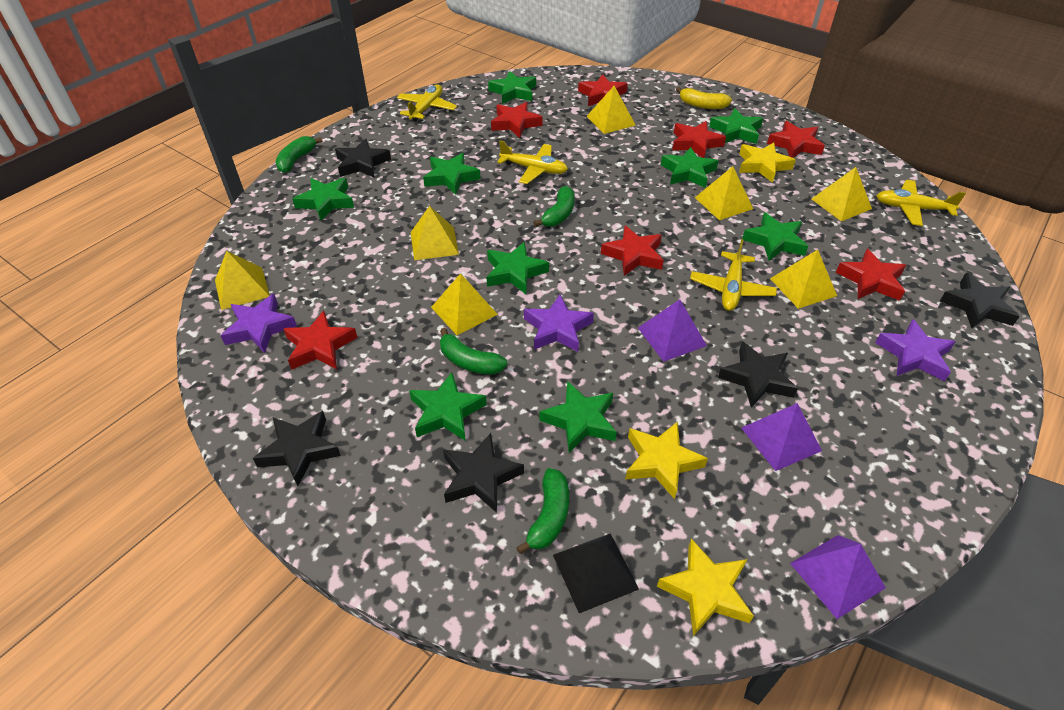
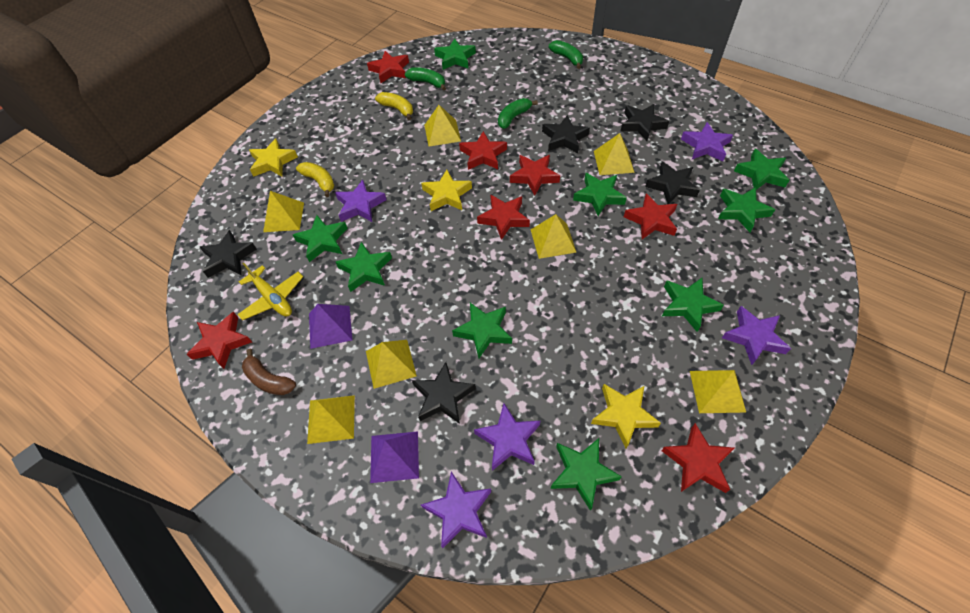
black pyramid: [553,534,639,613] = 1 -> none = 0
brown banana: none = 0 -> [242,349,296,395] = 1
green banana: [276,136,323,173] [440,328,507,375] [516,468,569,554] [534,186,575,227] = 4 -> [405,67,446,90] [498,98,538,129] [549,40,583,69] = 3
purple pyramid: [638,300,707,362] [741,403,822,471] [790,535,886,619] = 3 -> [309,304,352,349] [370,431,419,483] = 2
purple star: [220,294,297,353] [524,294,594,352] [875,319,956,382] = 3 -> [335,180,386,222] [421,471,491,548] [474,403,540,471] [681,122,733,161] [722,306,791,365] = 5
yellow banana: [676,87,732,109] = 1 -> [296,162,334,197] [375,92,413,120] = 2
yellow plane: [397,85,457,121] [497,140,568,184] [690,239,777,311] [876,180,966,226] = 4 -> [237,263,303,320] = 1

